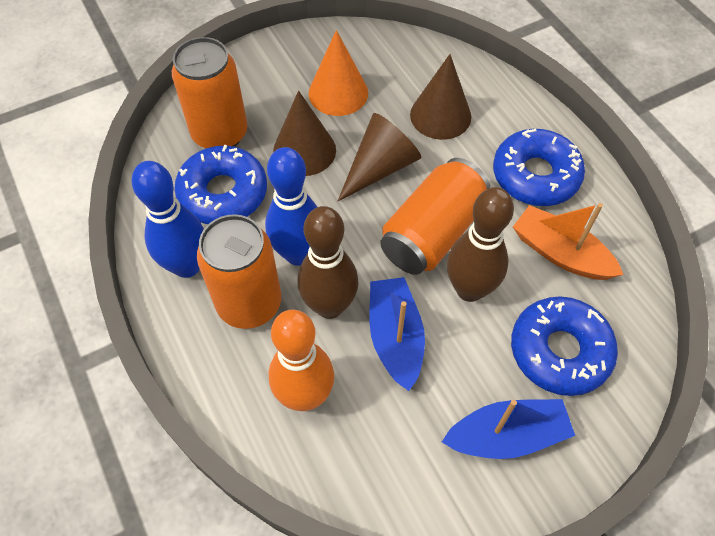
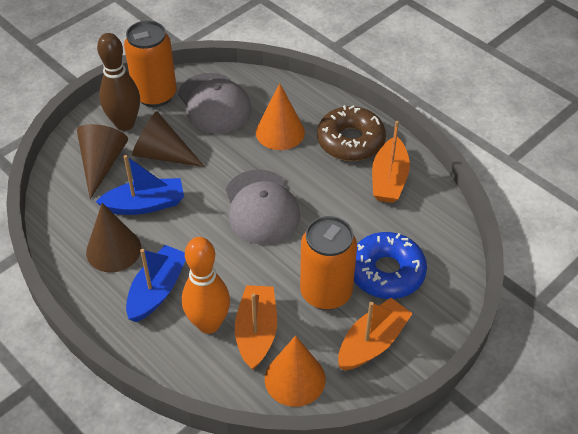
blue bowling pin: [132,161,204,278] [265,147,317,266] = 2 -> none = 0
blue donut: [174,145,267,224] [493,129,585,206] [511,296,618,396] = 3 -> [354,232,427,299] = 1
brown bowling pin: [298,206,359,319] [447,187,514,302] = 2 -> [97,33,140,131] = 1
brown donut: none = 0 -> [317,105,386,161] = 1
grey cap: none = 0 -> [178,73,252,134] [226,170,300,245] = 2
orange boat: [513,203,623,280] = 1 -> [235,285,277,370] [338,298,413,370] [372,121,410,203] = 3
orange can: [172,37,247,149] [197,214,281,329] [380,158,490,275] = 3 -> [124,21,177,107] [300,216,357,310] = 2
orange cone: [308,30,368,116] = 1 -> [256,83,305,150] [265,336,326,407] = 2

